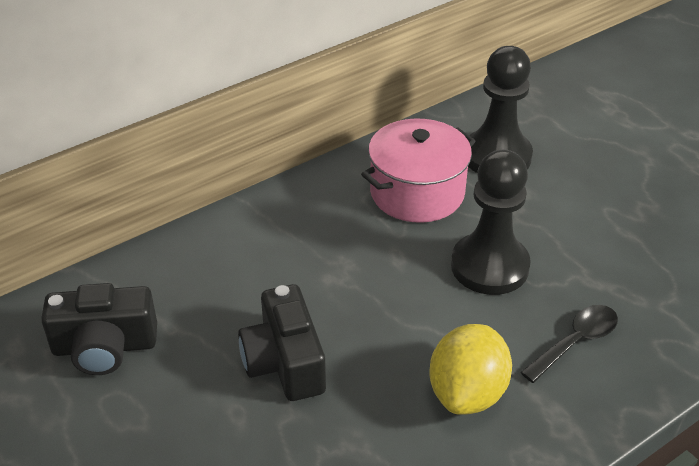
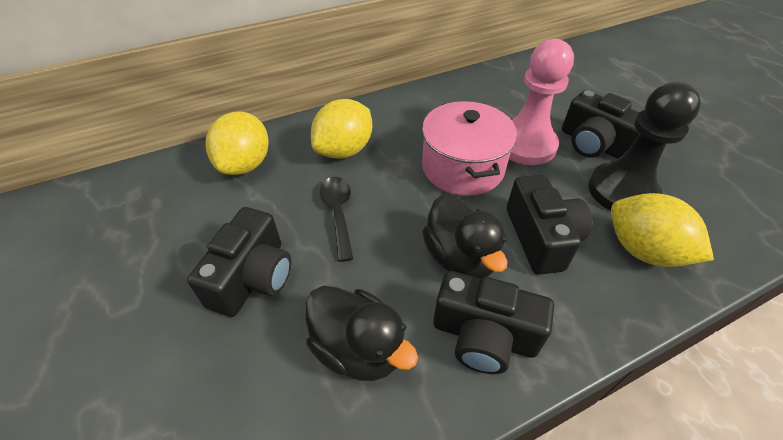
black camera: [41,283,157,375] [238,284,326,401] = 2 -> [187,207,291,317] [433,271,554,374] [507,175,592,275] [562,90,640,159] = 4
black duck: none = 0 -> [305,286,418,381] [422,194,508,279] = 2
black pawn: [451,150,531,295] [468,46,533,173] = 2 -> [588,82,701,211] = 1
pink pawn: none = 0 -> [509,39,574,165] = 1
yellow lemon: [430,324,512,415] = 1 -> [206,112,269,175] [311,99,372,159] [611,193,714,267] = 3

